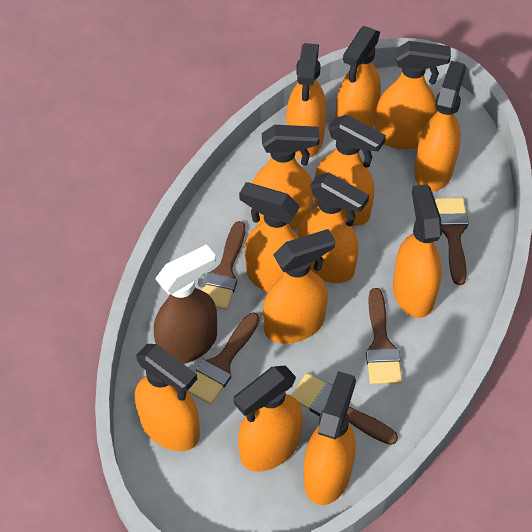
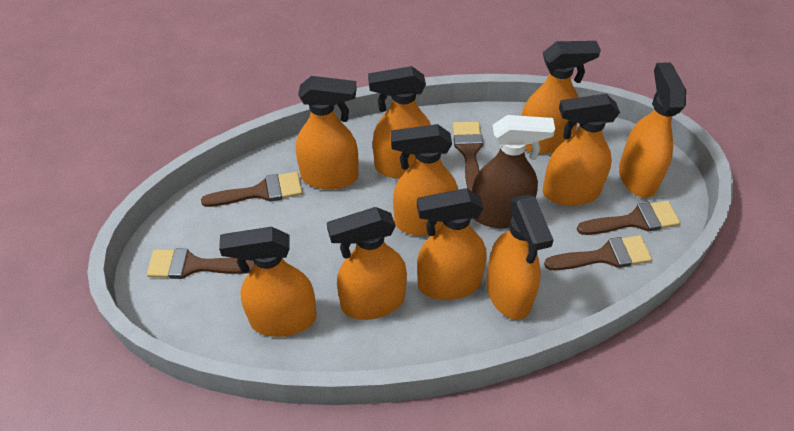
orange spray bottle: [135,344,200,451] [234,366,303,472] [239,182,300,292] [251,125,320,229] [263,229,335,344] [286,43,326,159] [297,173,369,283] [304,371,356,505] [315,115,386,226] [336,26,381,128] [375,41,451,149] [393,184,442,318] [414,61,466,192] = 13 -> [219,227,317,337] [296,76,358,190] [327,207,407,320] [368,66,431,179] [391,124,458,236] [417,188,487,300] [486,194,554,320] [521,41,601,154] [542,94,620,206] [619,62,686,198] = 10

